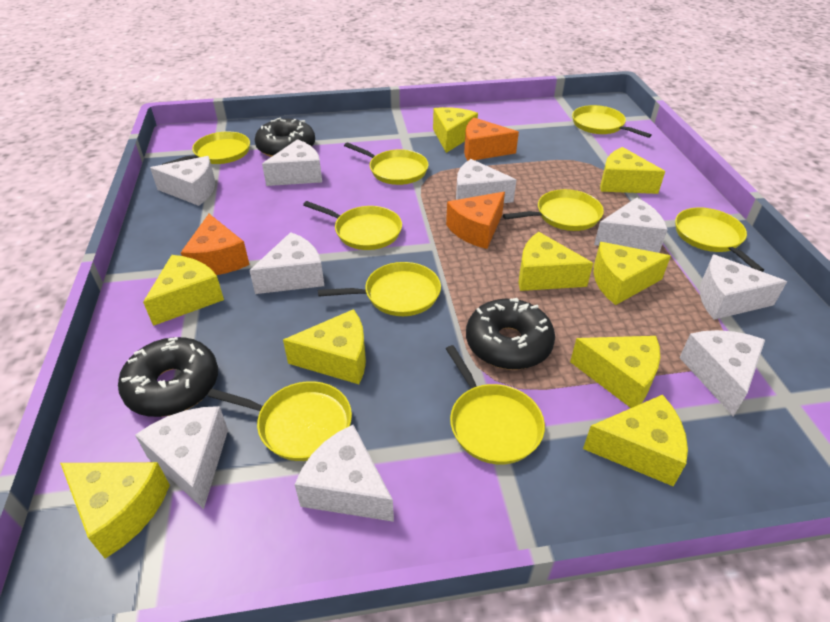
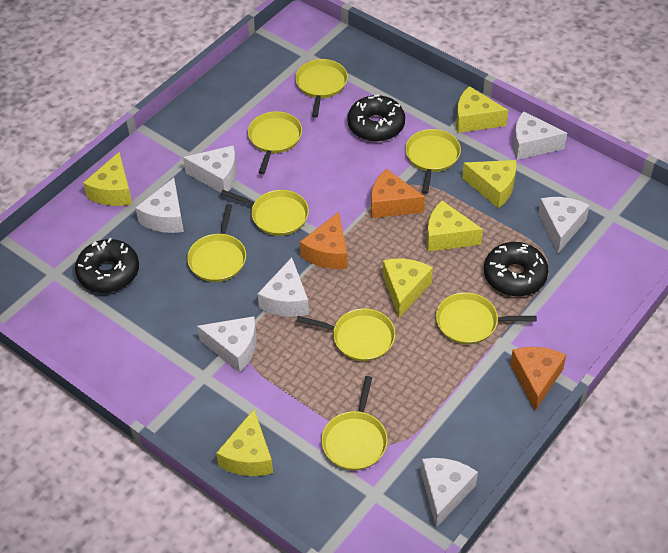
white cheese: [135,406,228,509] [150,156,215,206] [249,232,324,294] [262,139,322,186] [294,425,394,522] [456,159,516,203] [594,198,668,253] [679,330,765,416] [700,254,787,320] = 9 -> [135,178,184,233] [183,146,237,193] [197,316,257,372] [258,257,309,317] [421,458,478,528] [513,111,567,160] [538,197,590,253] = 7
yellow cheese: [60,462,170,559] [143,255,224,326] [283,309,366,384] [433,107,478,153] [519,232,593,291] [570,336,660,408] [583,395,688,486] [593,242,671,305] [600,147,665,194] = 9 -> [83,152,132,206] [216,409,273,476] [383,259,433,318] [427,201,483,251] [456,86,508,133] [462,160,516,208] = 6
yellow pan: [162,131,250,165] [208,381,352,461] [303,201,402,250] [318,262,441,316] [344,142,429,185] [446,345,545,464] [503,189,604,231] [572,105,652,138] [675,208,764,272] = 9 -> [187,204,246,282] [221,190,309,236] [248,111,302,174] [295,59,348,118] [297,308,395,361] [321,376,388,470] [405,129,461,194] [436,292,537,344] = 8

